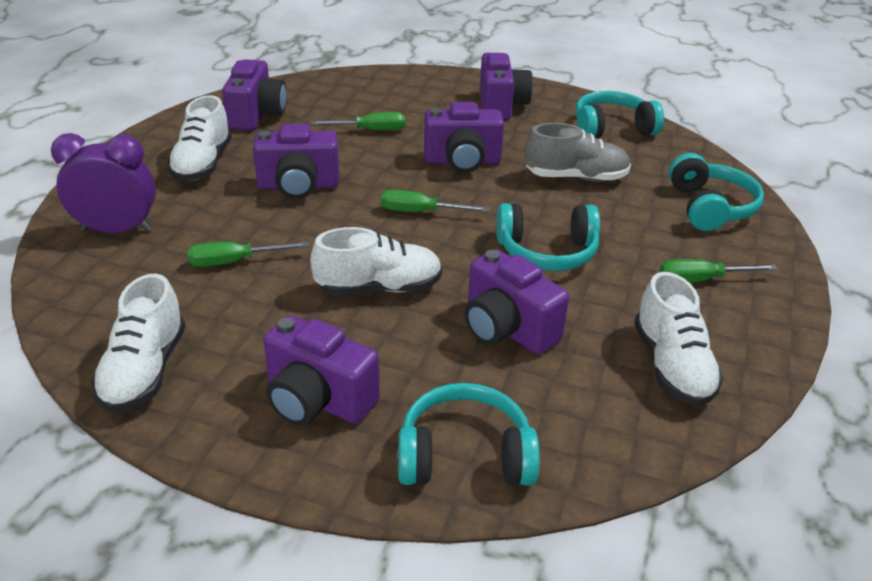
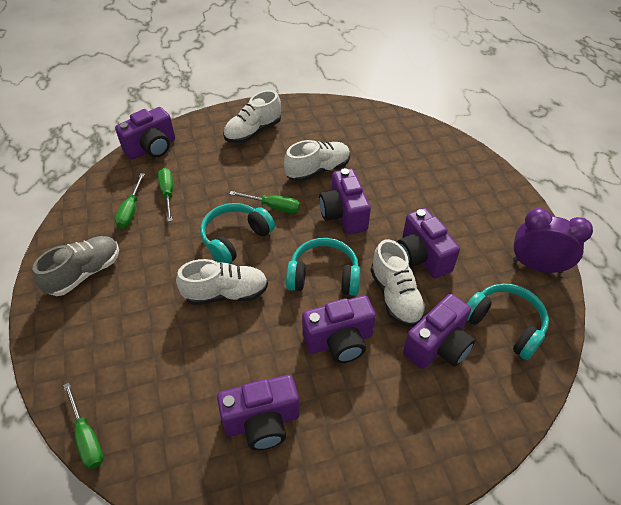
turquoise headphones: [398,383,540,485] [496,203,600,271] [575,91,664,139] [669,153,764,231] = 4 -> [200,203,275,264] [286,238,360,296] [467,283,549,360] = 3

